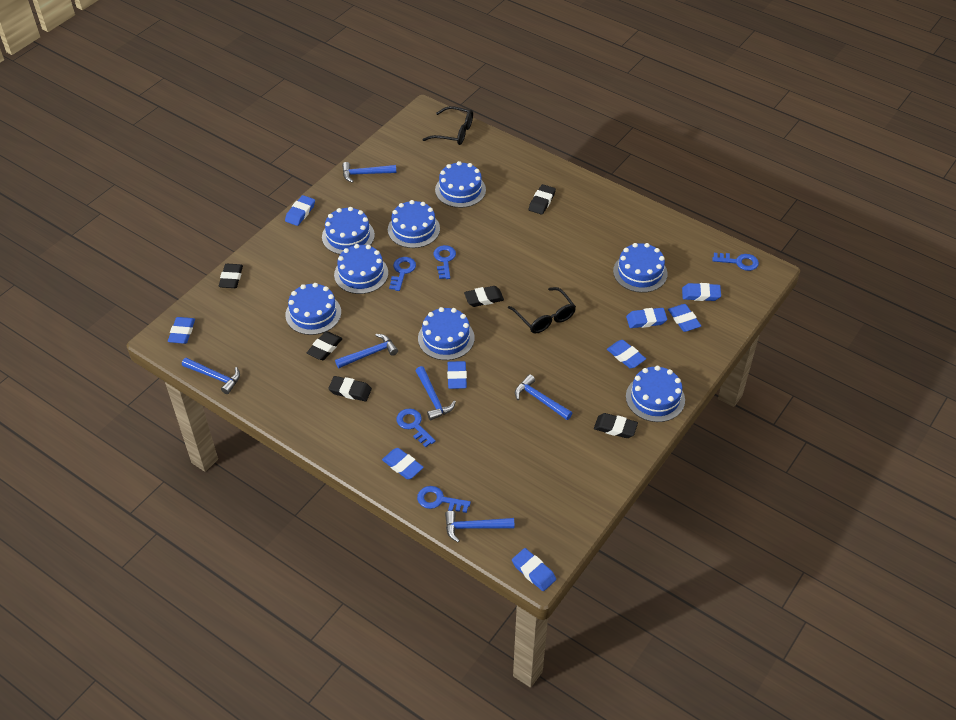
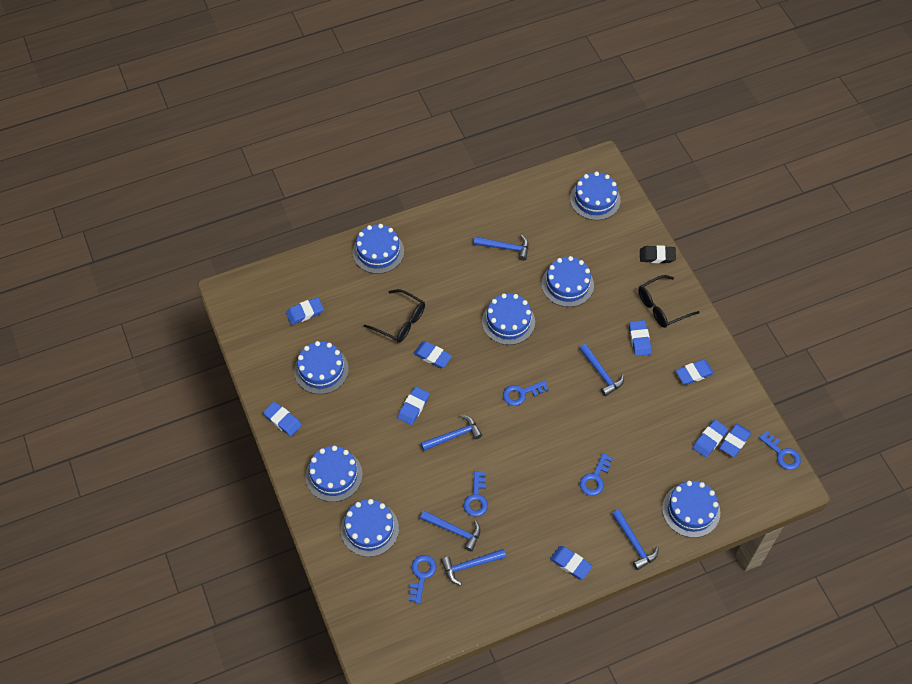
black eraser: [219,264,243,288] [307,331,342,360] [328,376,372,401] [464,286,504,307] [529,184,556,215] [594,413,638,438] = 6 -> [640,245,676,263] = 1

